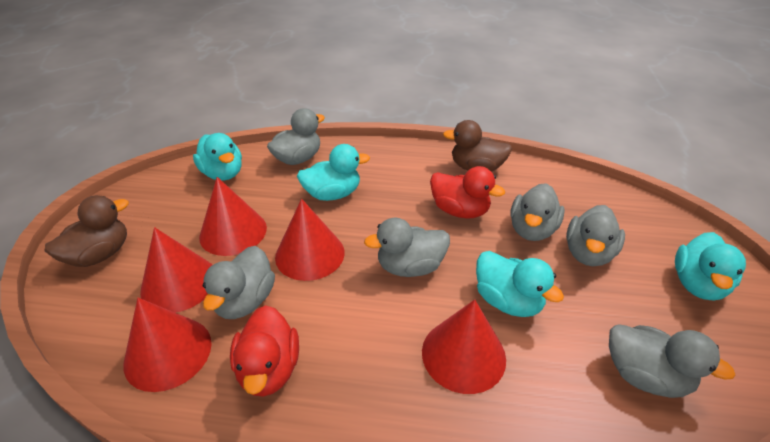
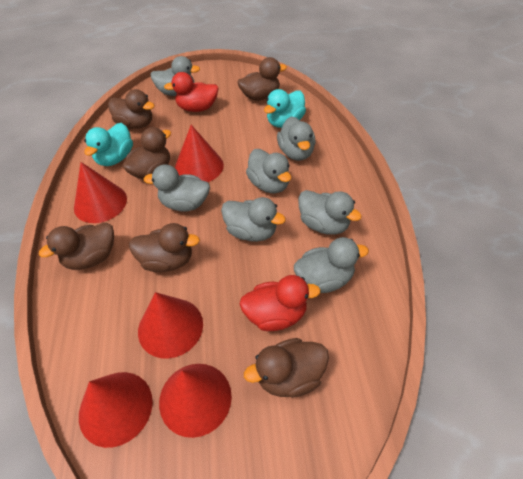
brown duck: [45,195,129,267] [443,120,512,172] = 2 -> [39,223,114,270] [108,89,155,129] [122,127,171,179] [129,223,200,272] [238,57,287,100] [244,338,329,397] = 6
grey duck: [203,246,275,319] [267,108,325,165] [364,218,450,277] [511,183,565,241] [566,205,625,266] [609,324,736,398] = 6 -> [144,164,210,212] [151,56,200,96] [221,197,286,242] [246,149,291,193] [277,116,316,161] [294,237,369,293] [298,190,362,235] = 7
turquoise duck: [193,133,242,181] [297,144,370,201] [476,251,564,317] [675,232,746,300] = 4 -> [84,123,133,166] [264,89,306,128] = 2

